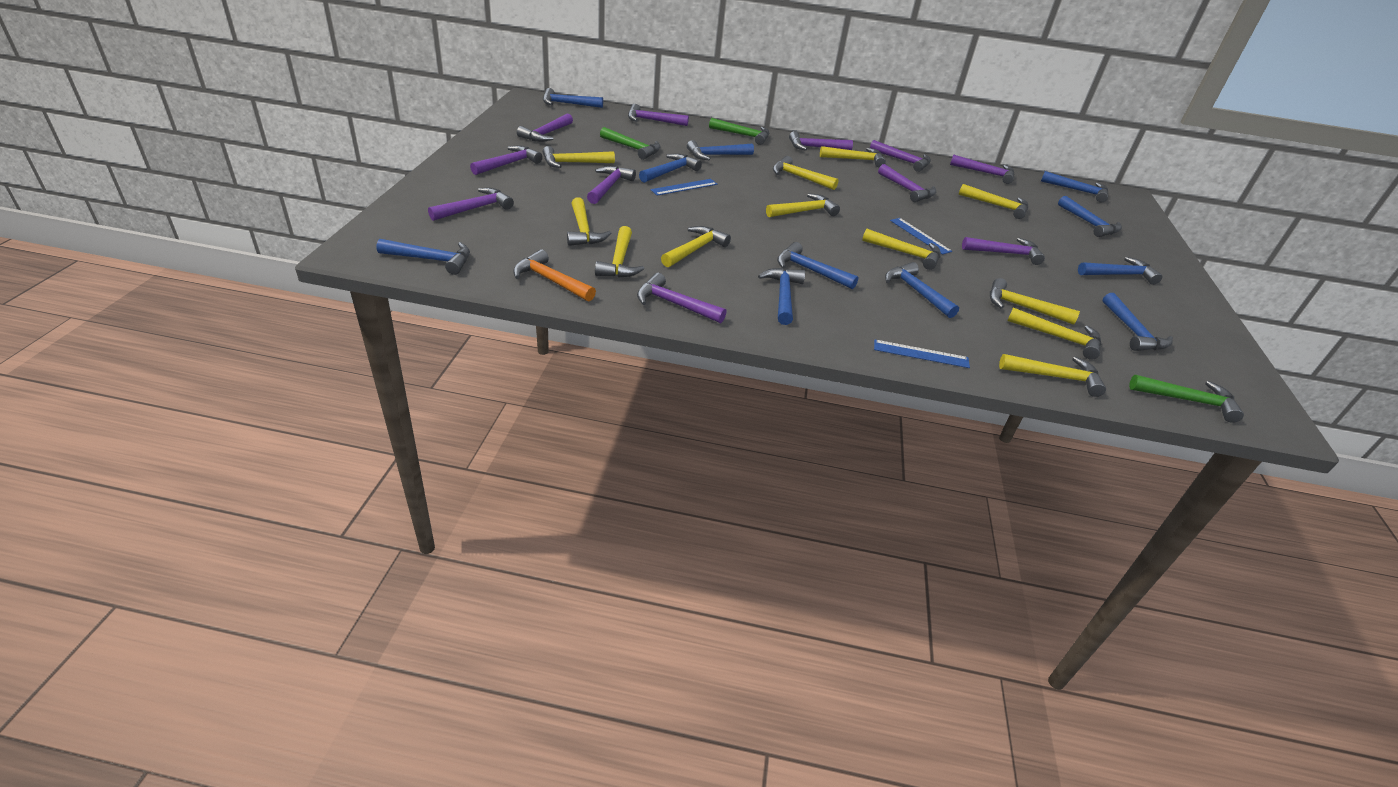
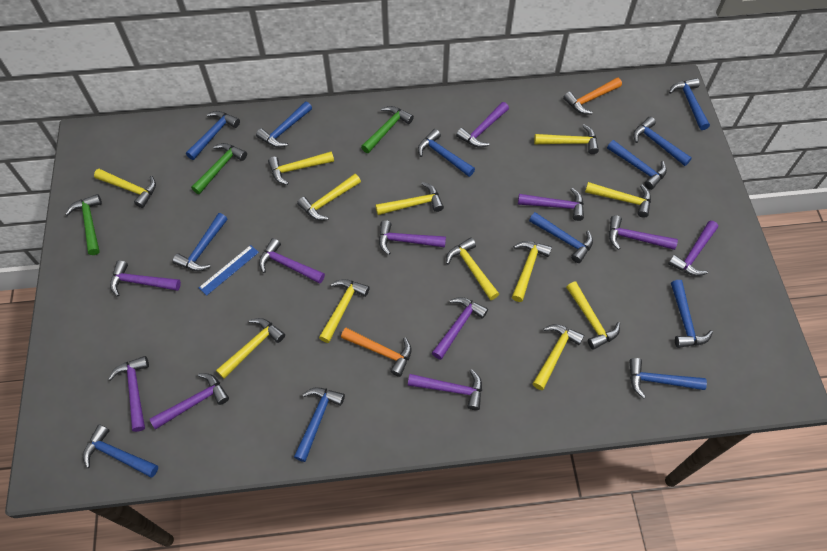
blue hammer: [376,239,470,275] [543,88,603,108] [639,153,702,183] [687,140,754,160] [758,268,805,325] [777,242,859,289] [885,262,959,318] [1041,171,1108,202] [1058,196,1122,237] [1078,257,1163,285] [1102,293,1173,351] = 11 -> [83,424,158,477] [173,213,228,271] [186,111,240,160] [256,101,312,148] [294,387,345,462] [418,129,475,177] [529,212,593,263] [607,140,667,190] [629,358,707,398] [633,117,692,166] [669,78,710,130] [671,280,713,348] = 12
blue ruler: [651,179,717,196] [874,340,970,368] [890,218,952,255] = 3 -> [199,245,259,296] = 1
orange hammer: [513,249,596,301] = 1 -> [341,328,412,377] [563,78,622,114] = 2

